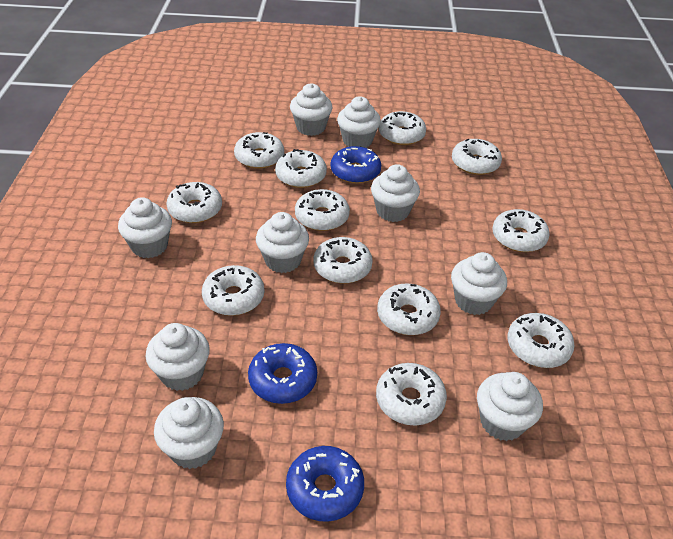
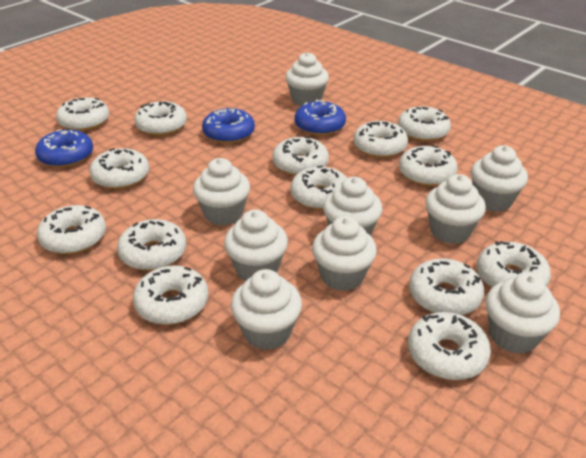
white donut: [166,182,222,223] [202,265,264,316] [234,132,284,169] [275,149,327,188] [295,189,350,231] [313,237,373,284] [376,363,447,426] [377,283,441,335] [379,111,426,145] [452,139,502,175] [492,209,550,252] [507,313,575,368] = 12 -> [37,205,106,254] [56,97,109,131] [89,148,149,189] [117,219,186,271] [133,265,208,325] [134,101,187,136] [272,137,329,176] [290,166,347,210] [353,121,408,158] [398,106,451,142] [399,146,458,186] [408,312,491,380] [409,258,484,315] [477,241,551,288] = 14

